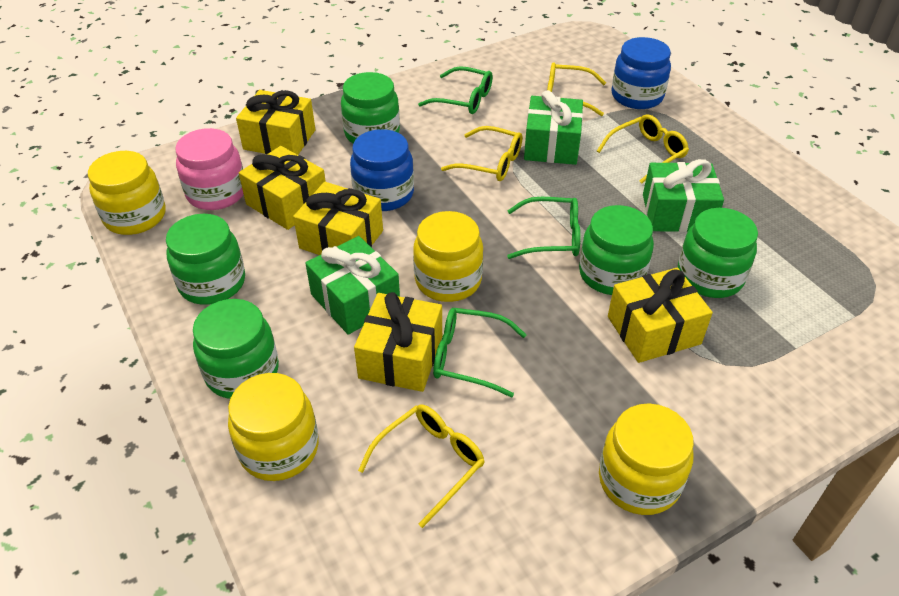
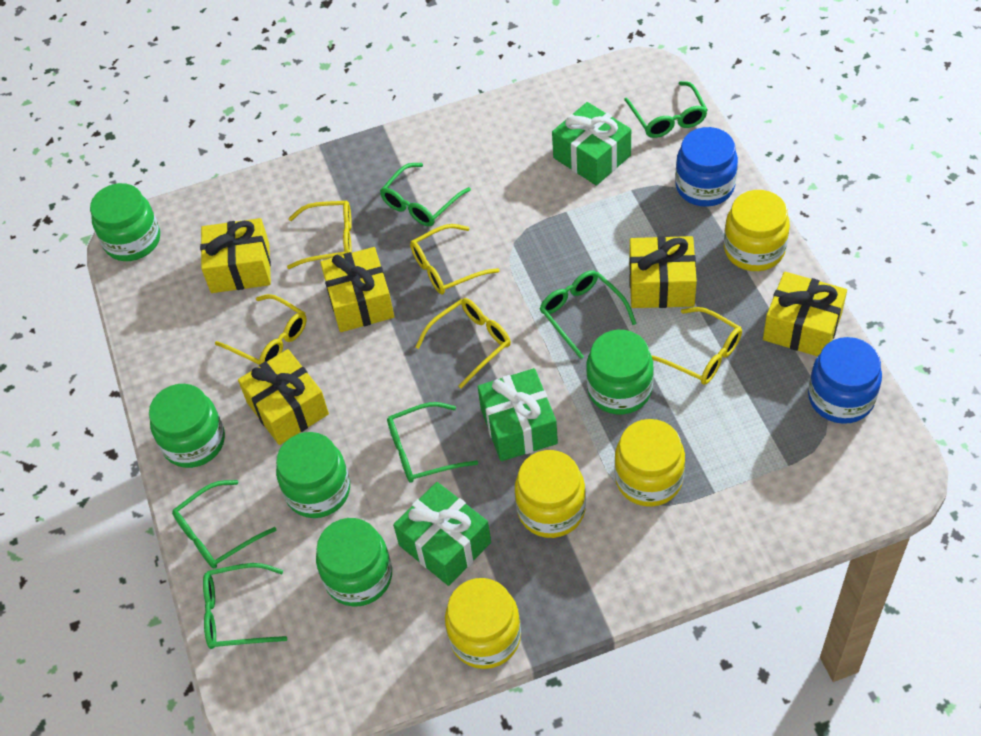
green glasses: [418,66,493,114] [433,308,527,397] [507,197,580,259] = 3 -> [172,480,276,568] [203,563,287,649] [380,163,471,226] [387,402,478,483] [540,270,637,359] [624,81,708,138] = 6
pink jar: [175,128,244,210] = 1 -> none = 0
yellow glasses: [358,404,485,528] [441,126,522,181] [547,62,606,116] [597,114,689,184] = 4 -> [215,294,307,365] [287,201,352,269] [410,224,500,295] [416,298,511,388] [651,307,742,385] = 5

